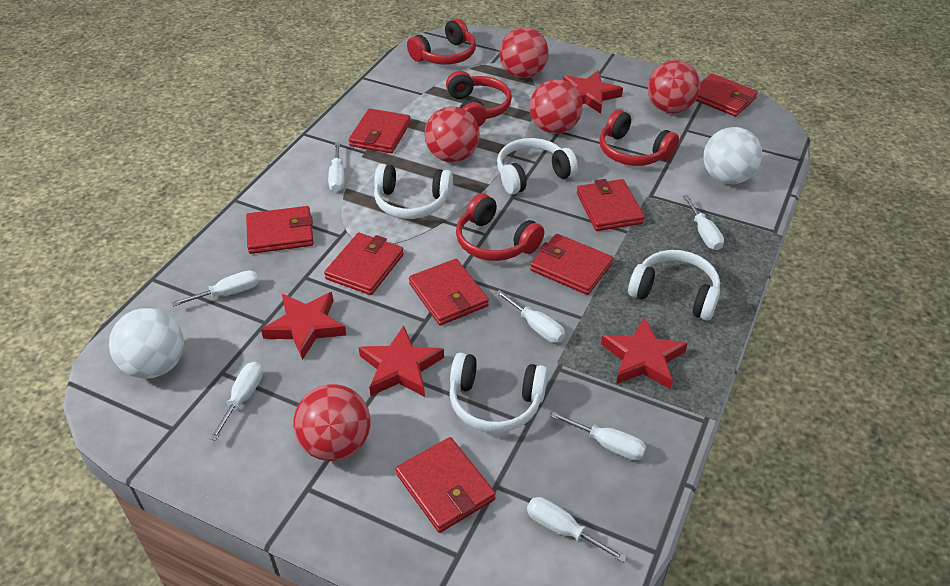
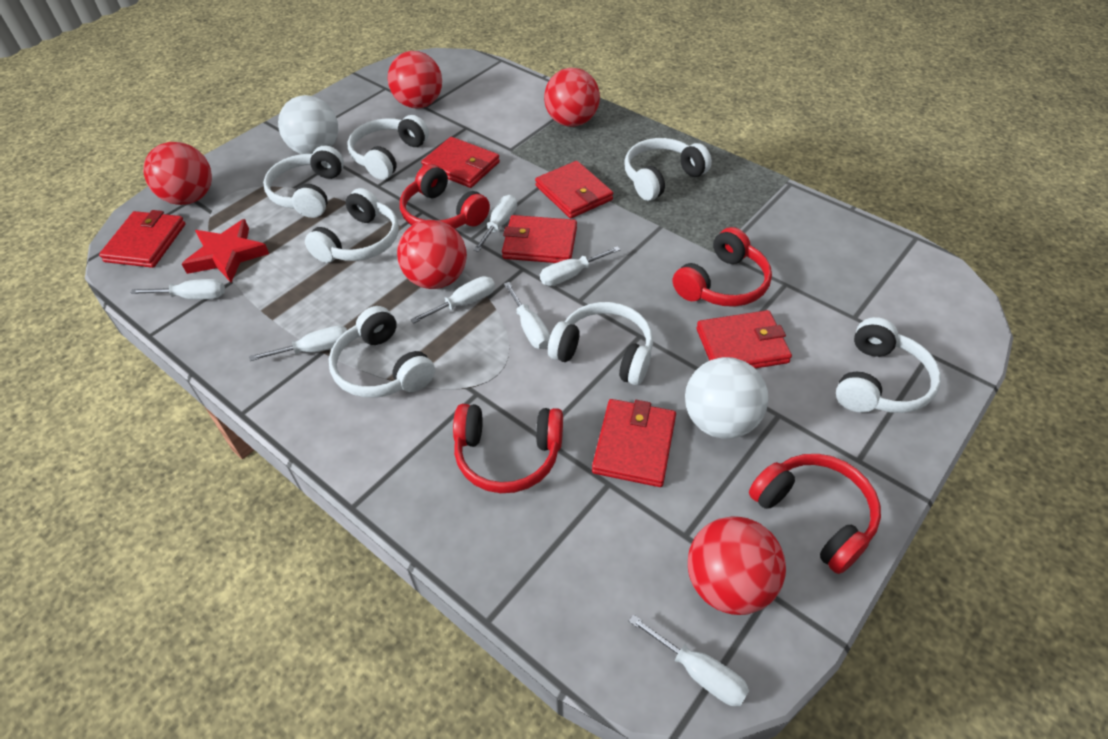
red star: [261,292,346,360] [359,325,444,397] [563,71,623,114] [601,317,688,389] = 4 -> [182,219,269,282] = 1
red wallet: [246,206,314,254] [324,233,404,295] [349,108,411,153] [396,437,496,533] [409,259,489,326] [530,234,613,295] [577,179,645,231] [696,73,758,117] = 8 -> [99,210,186,268] [421,137,500,188] [502,215,577,263] [535,161,613,218] [592,399,676,487] [696,310,792,369] = 6
white headphones: [374,164,453,219] [449,353,548,433] [497,138,578,195] [628,250,720,321] = 4 -> [263,146,344,218] [305,188,399,263] [329,306,435,398] [347,115,429,180] [548,302,653,385] [624,138,712,201] [836,317,941,413] = 7

